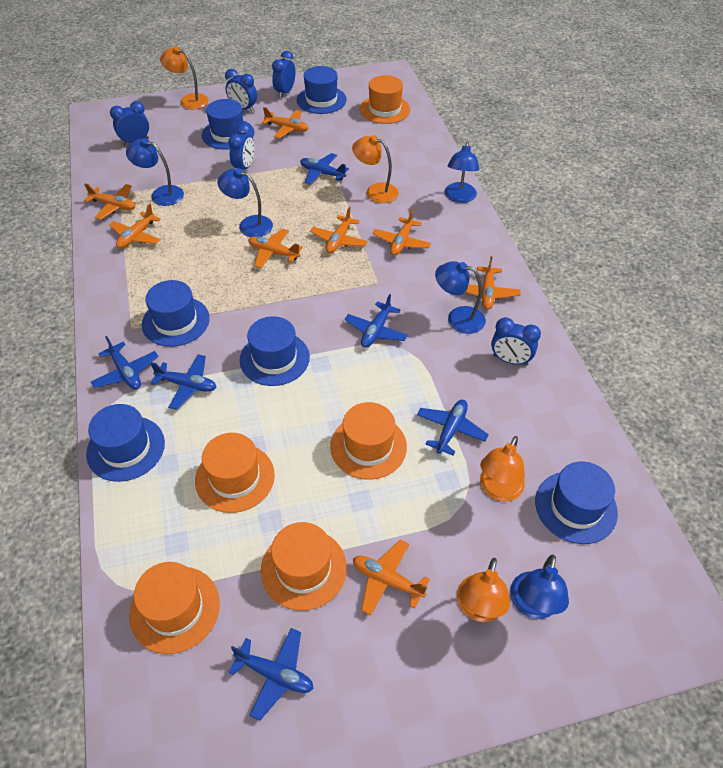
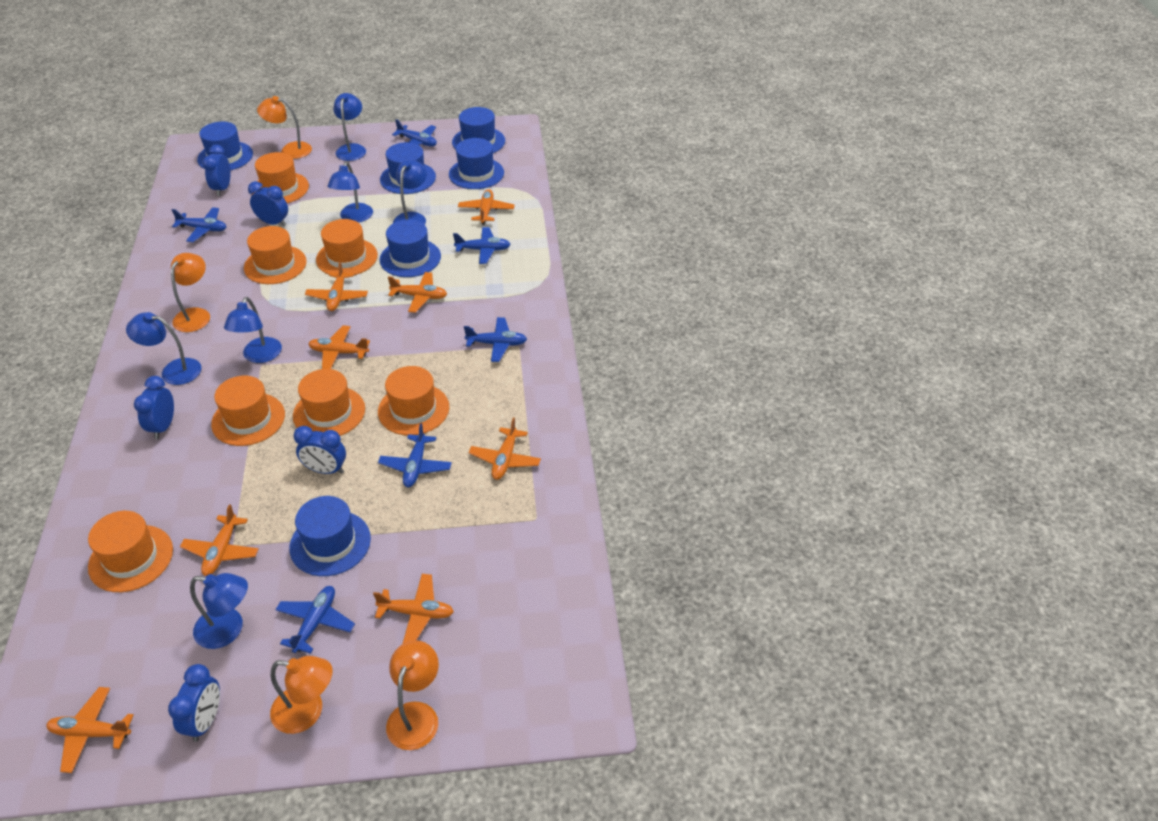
blue lamp: [126,138,184,206] [217,168,273,237] [435,261,486,334] [445,141,479,203] [510,555,569,619] = 5 -> [126,312,201,385] [190,573,248,649] [224,297,282,363] [327,162,373,223] [333,93,366,161] [393,159,427,225] = 6
orange hat: [129,562,220,654] [195,433,275,513] [261,522,347,611] [330,402,407,480] [360,75,410,124] = 5 -> [88,511,173,592] [211,376,285,446] [244,226,307,284] [252,152,309,203] [293,369,365,436] [316,219,378,275] [378,366,449,435] = 7

